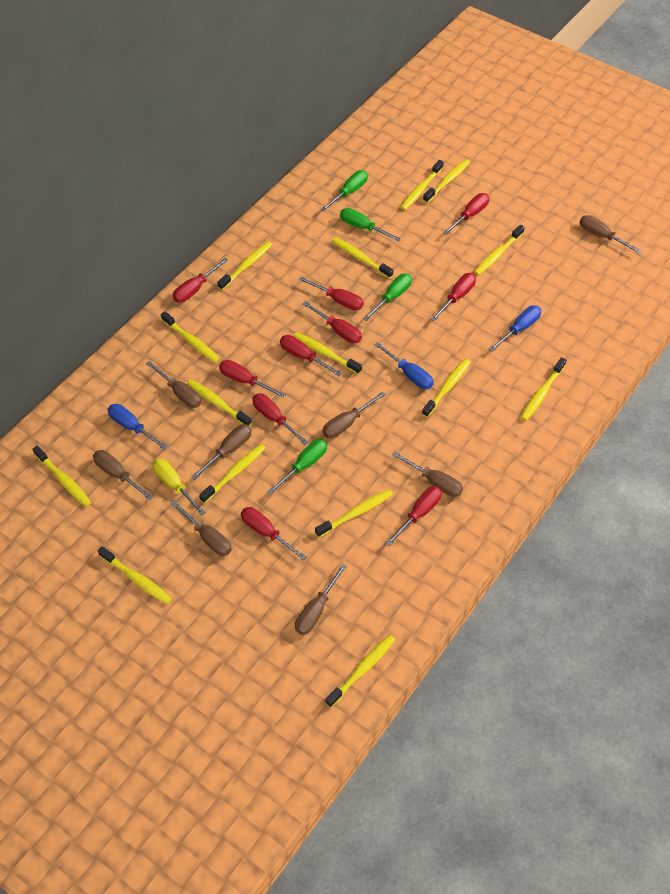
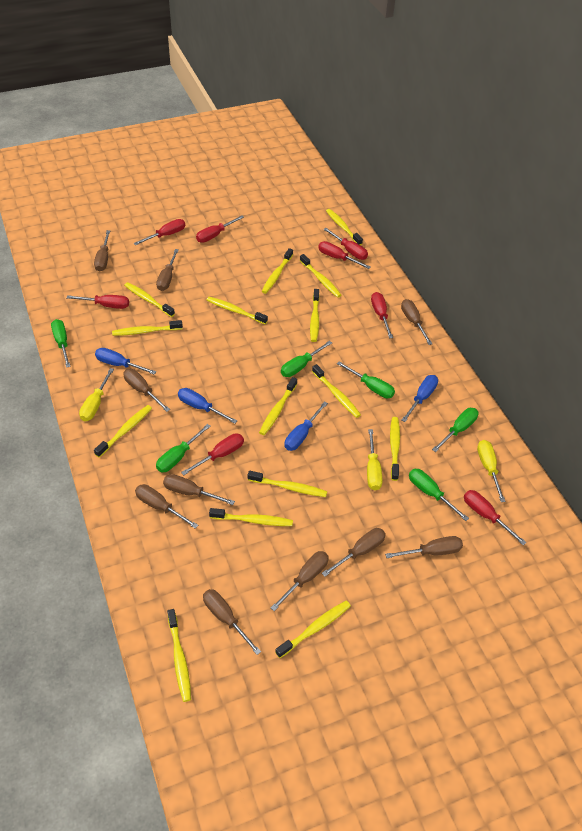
blue screwdriver: [108,404,168,450] [375,342,434,389] [489,305,541,352] = 3 -> [95,348,156,375] [178,388,237,424] [285,401,328,451] [402,375,438,422] = 4
brown screwdriver: [93,450,153,500] [146,361,202,408] [171,501,232,556] [191,424,252,479] [295,564,347,635] [323,391,386,438] [392,451,463,497] [580,215,641,253] = 8 -> [94,230,110,272] [123,369,170,412] [135,484,198,529] [156,249,179,291] [163,474,235,505] [203,589,261,655] [271,551,329,611] [322,528,386,577] [385,536,463,558] [401,299,432,345] = 10
green screwdriver: [268,439,327,495] [321,170,368,212] [340,208,401,242] [363,273,412,321] = 4 -> [51,319,71,368] [156,424,211,472] [281,341,332,377] [337,361,395,398] [409,469,469,521] [432,408,478,452] = 6
red screwdriver: [173,258,228,303] [219,360,286,398] [241,507,307,560] [252,394,309,445] [280,335,342,377] [299,277,364,310] [303,301,362,343] [386,486,442,546] [431,273,476,322] [443,193,489,235] = 10 -> [67,295,129,309] [134,219,185,245] [181,433,244,475] [196,216,244,243] [318,241,370,269] [323,228,368,260] [371,292,393,338] [464,490,527,545] = 8
yellow screwdriver: [152,458,206,515] = 1 -> [79,368,114,421] [367,429,382,490] [477,440,506,502] = 3

